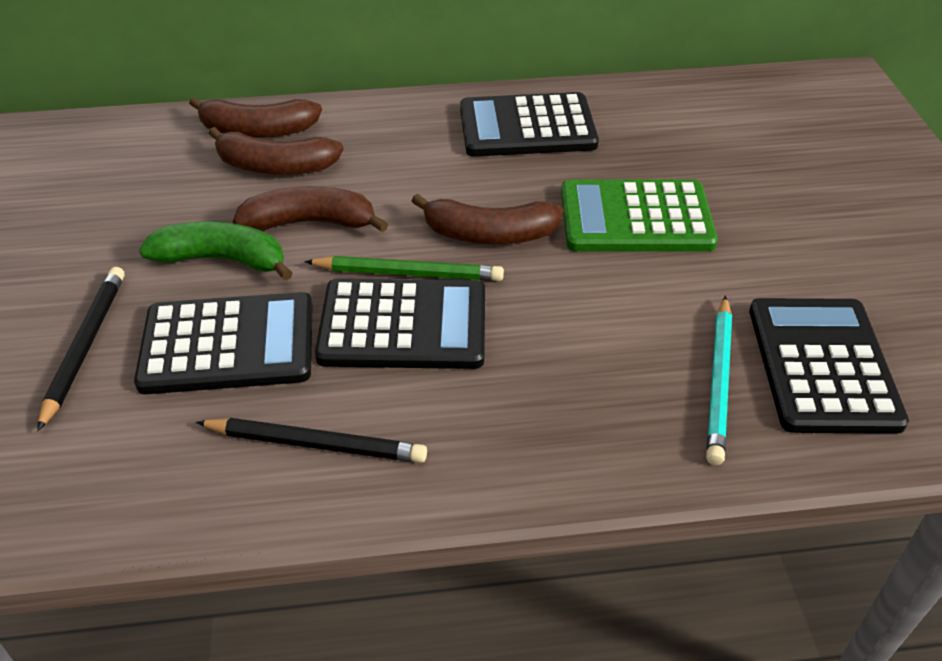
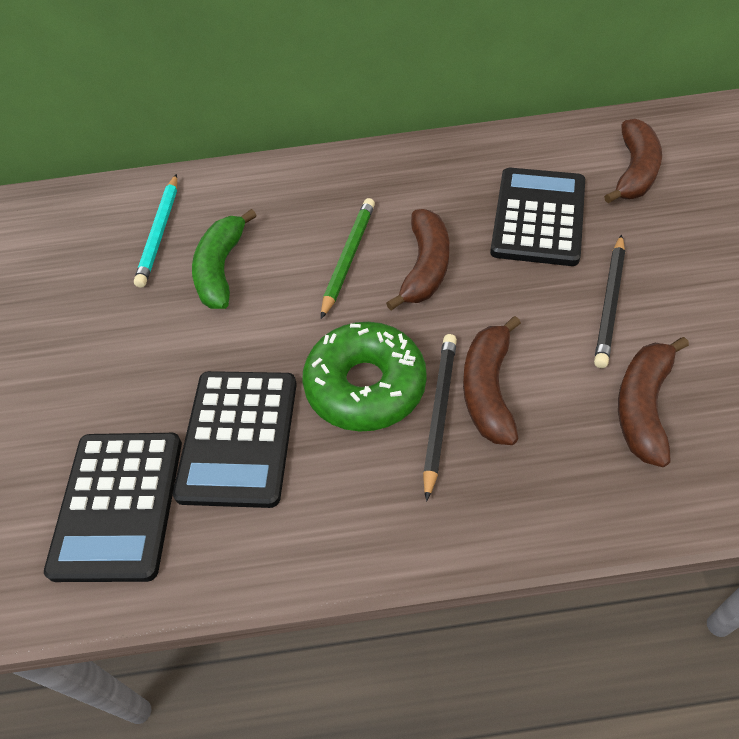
black calculator: [134,292,313,394] [315,278,485,369] [460,92,599,157] [749,298,909,434] = 4 -> [44,433,182,582] [173,371,297,508] [490,168,585,266] = 3
green calculator: [561,180,718,251] = 1 -> none = 0
green donut: none = 0 -> [302,322,427,432] = 1

